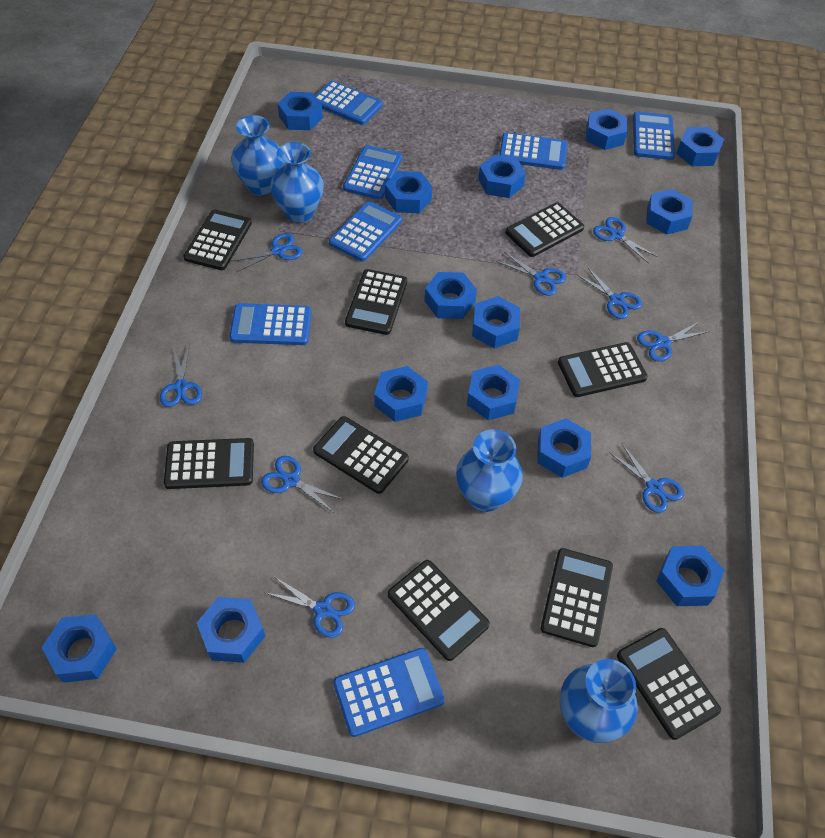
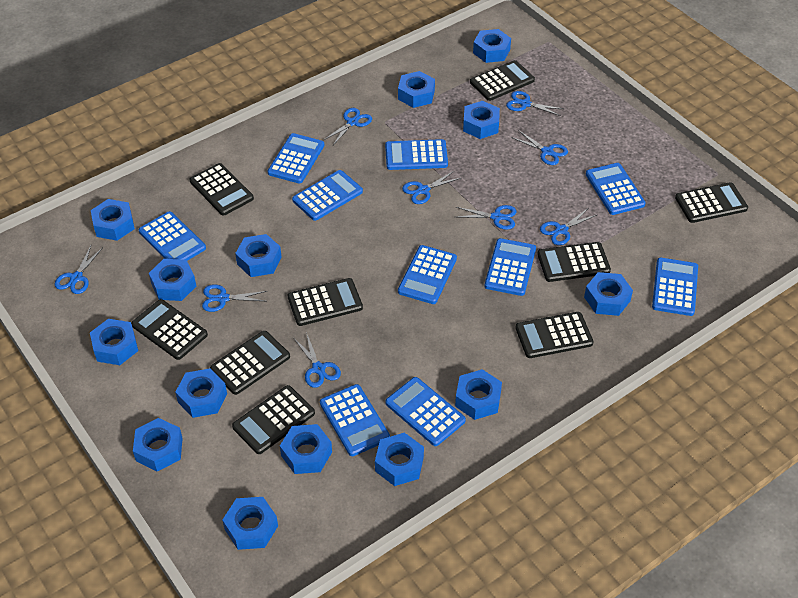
blue calculator: [230,303,312,345] [315,81,383,125] [329,201,402,262] [333,648,445,737] [343,145,402,200] [499,133,568,170] [633,112,675,160] = 7 -> [139,211,206,261] [268,133,324,184] [292,170,363,221] [320,384,390,456] [385,139,448,170] [385,377,466,446] [398,245,457,304] [484,238,536,296] [586,163,646,215] [652,258,698,316] = 10
blue vase: [231,115,283,195] [270,142,324,223] [456,429,523,512] [560,659,638,743] = 4 -> none = 0

